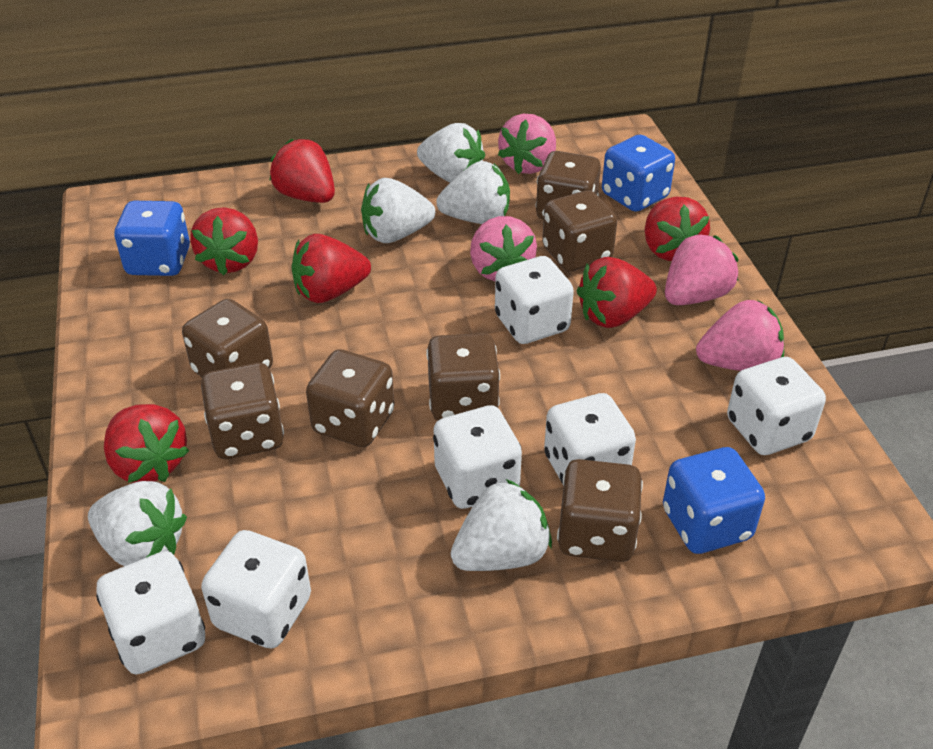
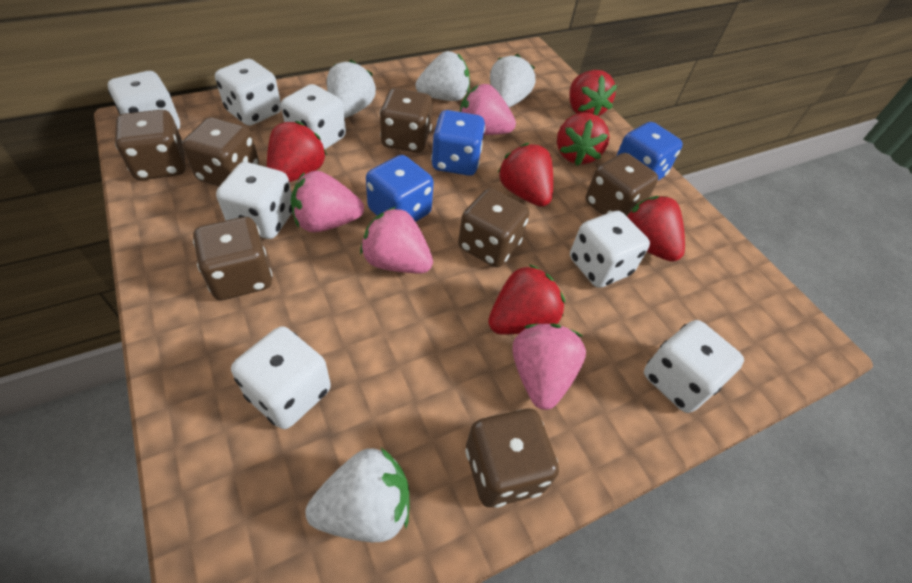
white dice: [96,551,205,674] [201,530,311,648] [433,405,522,509] [495,256,574,344] [544,393,636,486] [727,357,826,455] = 6 -> [108,71,180,129] [215,59,281,126] [216,162,292,239] [231,326,331,429] [281,84,346,149] [570,211,650,288] [644,320,744,413] = 7
white strawberry: [88,481,187,566] [361,178,435,243] [417,123,485,183] [436,161,510,224] [451,479,552,571] = 5 -> [306,448,410,542] [327,60,376,118] [416,51,470,101] [490,54,535,107] = 4

